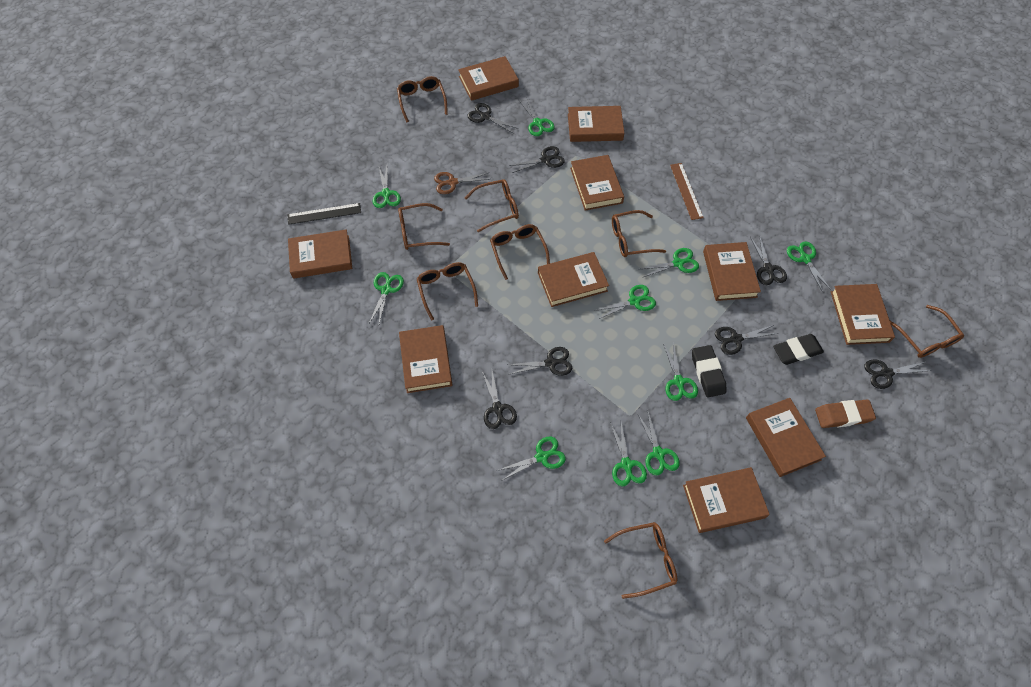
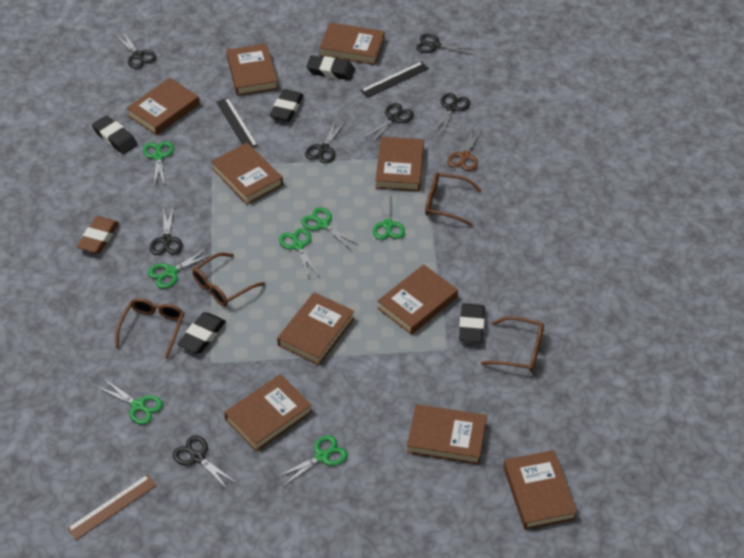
black eraser: [692,345,726,397] [773,334,824,365] = 2 -> [92,115,138,154] [178,312,226,353] [269,89,303,121] [306,55,355,80] [459,303,485,343] = 5
black ruler: [288,203,361,225] = 1 -> [216,98,258,147] [361,61,429,98] = 2
brown glasses: [397,76,448,122] [398,203,450,250] [417,262,478,321] [465,179,519,232] [490,224,550,280] [604,522,678,599] [612,210,666,257] [890,305,964,358] = 8 -> [115,298,184,359] [192,252,265,307] [425,173,482,226] [481,316,544,372] = 4
green scissors: [369,272,404,324] [373,166,401,208] [499,437,566,481] [519,97,555,136] [594,285,656,319] [610,422,647,487] [637,409,680,475] [641,248,699,278] [663,342,698,401] [787,242,831,292] = 10 -> [97,380,163,425] [143,141,174,186] [148,249,213,289] [276,435,348,486] [279,228,319,279] [301,207,358,250] [373,193,405,240] = 7

